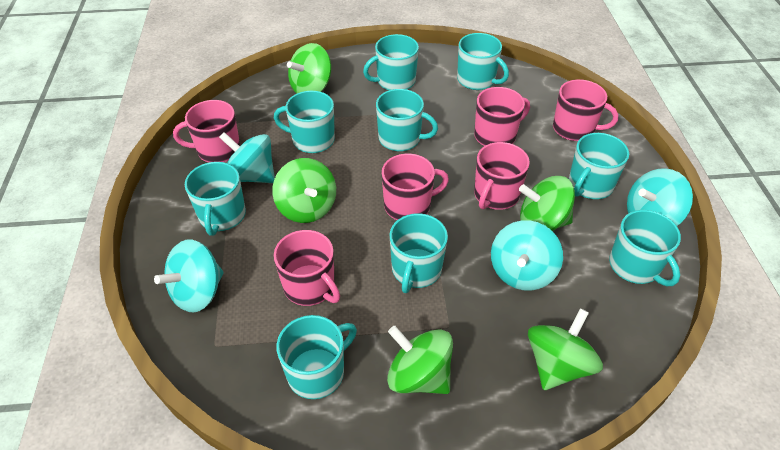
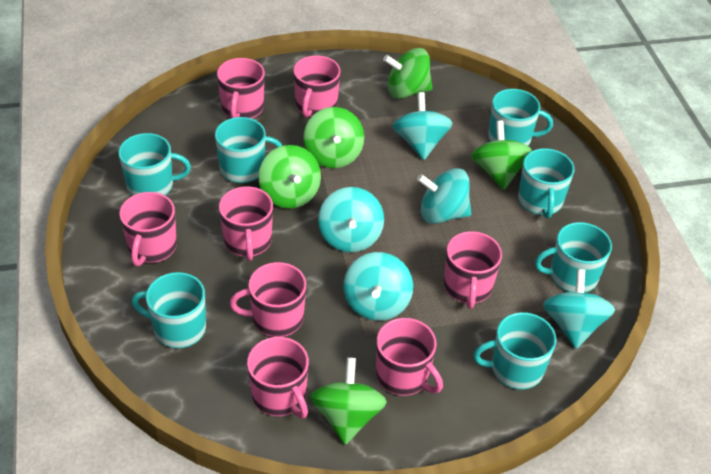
pink mug: [173,100,240,162] [274,230,340,306] [382,153,449,220] [474,87,530,146] [474,142,530,210] [553,79,618,141] = 6 -> [119,192,177,266] [217,58,265,119] [219,186,273,261] [229,262,306,337] [247,337,309,418] [293,55,341,118] [376,318,443,396] [444,231,502,309] = 8
turquoise mug: [185,162,246,236] [274,91,335,153] [276,315,357,399] [363,34,419,90] [376,89,438,151] [390,213,448,293] [457,33,509,90] [569,133,629,199] [609,210,681,286] = 9 -> [118,133,191,196] [132,272,206,348] [215,117,282,183] [473,312,556,389] [488,89,553,146] [518,148,574,218] [535,222,612,293] = 7
turquoise spinning top: [154,240,224,313] [219,132,275,183] [491,220,563,291] [627,168,693,226] = 4 -> [318,187,384,252] [344,252,413,321] [393,92,453,160] [417,168,471,224] [543,269,615,349] = 5

